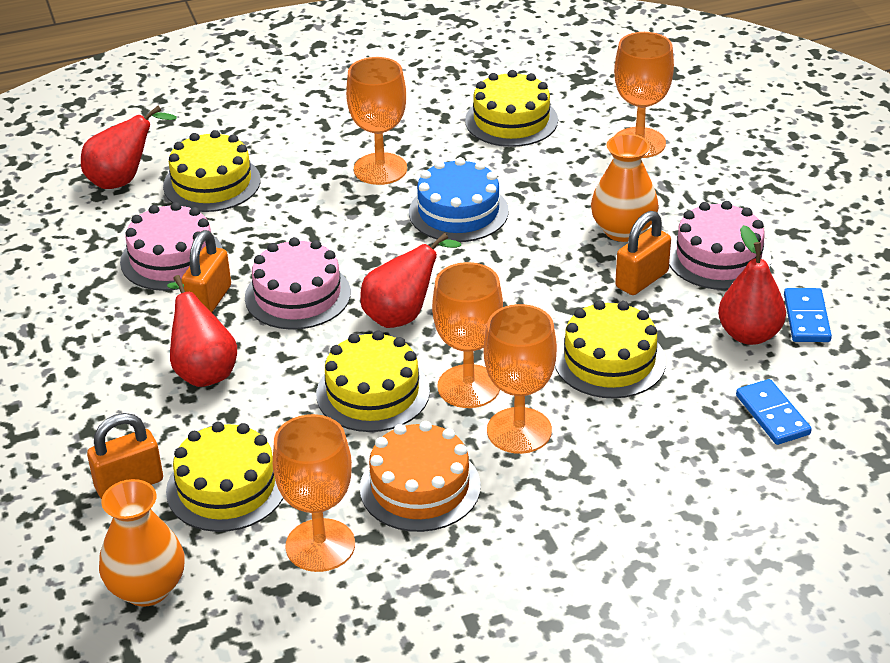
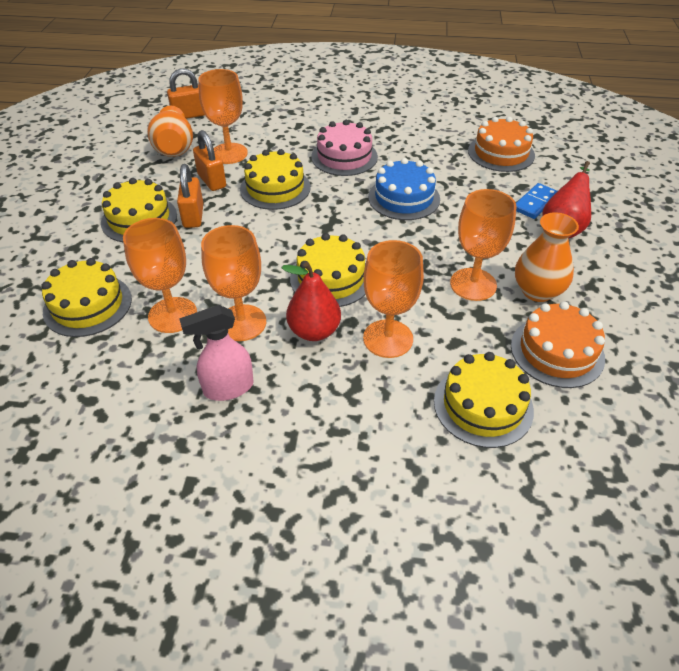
blue domino: [736,379,812,445] [784,288,832,342] = 2 -> [516,183,558,219] = 1
orange cake: [360,421,481,532] = 1 -> [468,117,535,172] [511,301,605,388] = 2
pink cake: [120,202,223,291] [245,237,351,330] [669,201,771,290] = 3 -> [311,120,378,176] = 1
pink spray bottle: none = 0 -> [179,305,254,401] = 1
red pear: [81,106,177,189] [167,275,237,387] [360,233,461,328] [718,225,786,345] = 4 -> [282,262,341,341] [542,161,591,239] = 2

